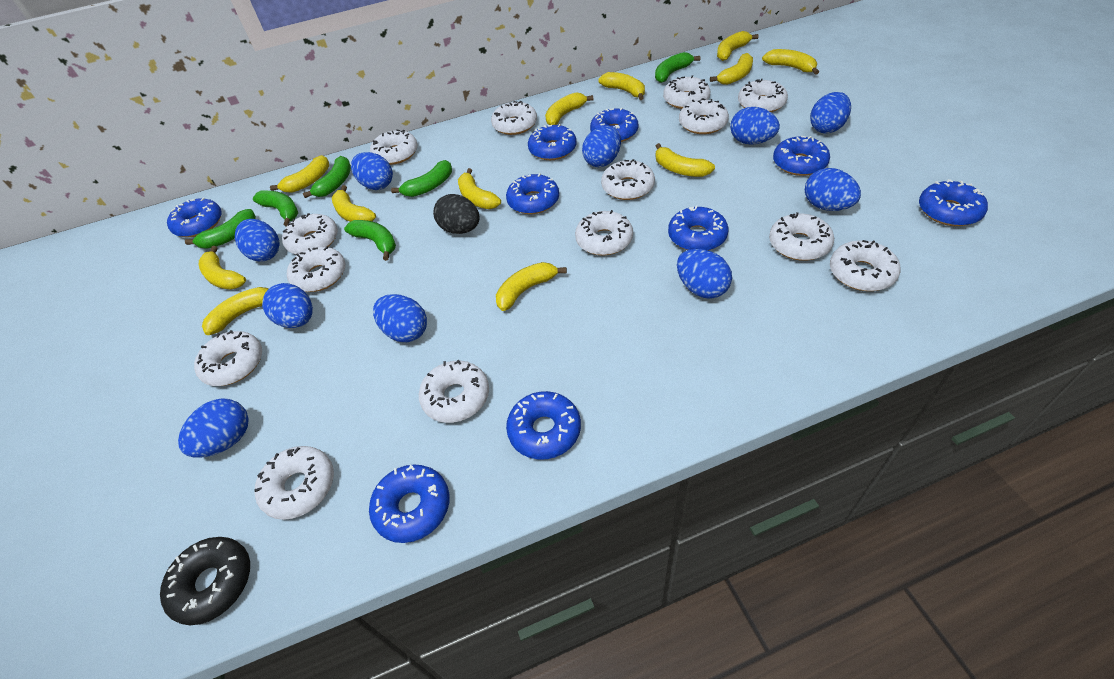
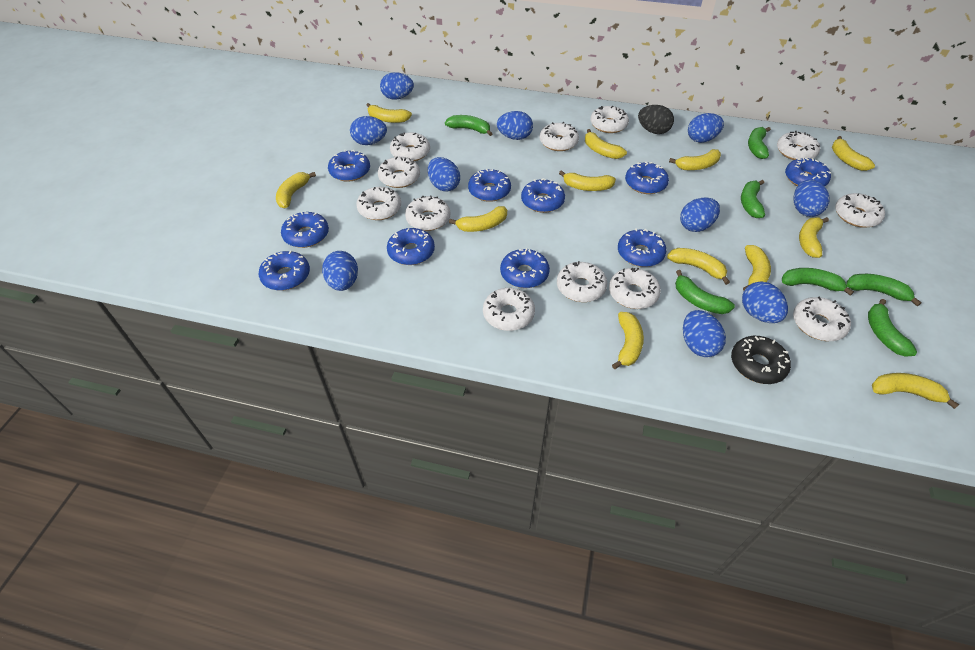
blue donut: [167,198,222,237] [369,464,450,543] [506,173,559,214] [506,391,581,460] [528,124,576,160] [590,108,638,142] [668,205,728,251] [773,136,830,176] [919,179,988,226] = 9 -> [259,251,310,291] [281,212,329,248] [328,150,370,182] [387,228,435,265] [468,169,511,202] [500,248,550,288] [521,178,565,213] [618,228,666,267] [625,162,669,194] [785,157,831,186] = 10
green banana: [185,209,256,249] [253,190,298,227] [303,156,351,198] [344,220,396,261] [391,160,452,197] [655,52,700,83] = 6 -> [445,115,492,136] [675,270,735,314] [741,180,765,218] [748,127,771,159] [782,268,854,296] [846,274,922,306] [868,299,917,357] = 7
white donut: [194,330,262,386] [255,446,334,520] [282,213,338,254] [287,246,345,292] [370,129,418,165] [419,360,489,423] [491,101,537,135] [575,210,633,256] [601,159,655,200] [663,76,710,109] [679,98,729,134] [738,79,788,112] [769,212,834,261] [830,240,901,291] = 14 -> [356,187,401,220] [378,157,420,188] [390,132,430,161] [405,196,450,231] [483,288,535,331] [540,122,579,151] [557,261,607,302] [590,106,629,133] [609,268,661,309] [777,131,820,160] [793,296,851,341] [835,193,885,228] = 12

